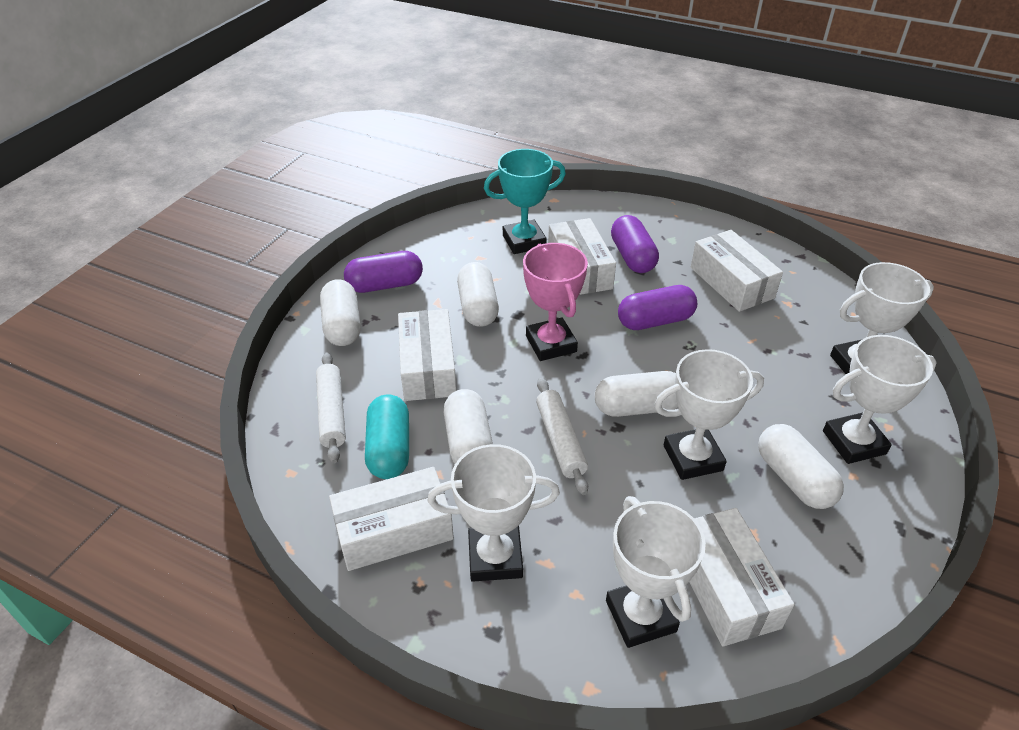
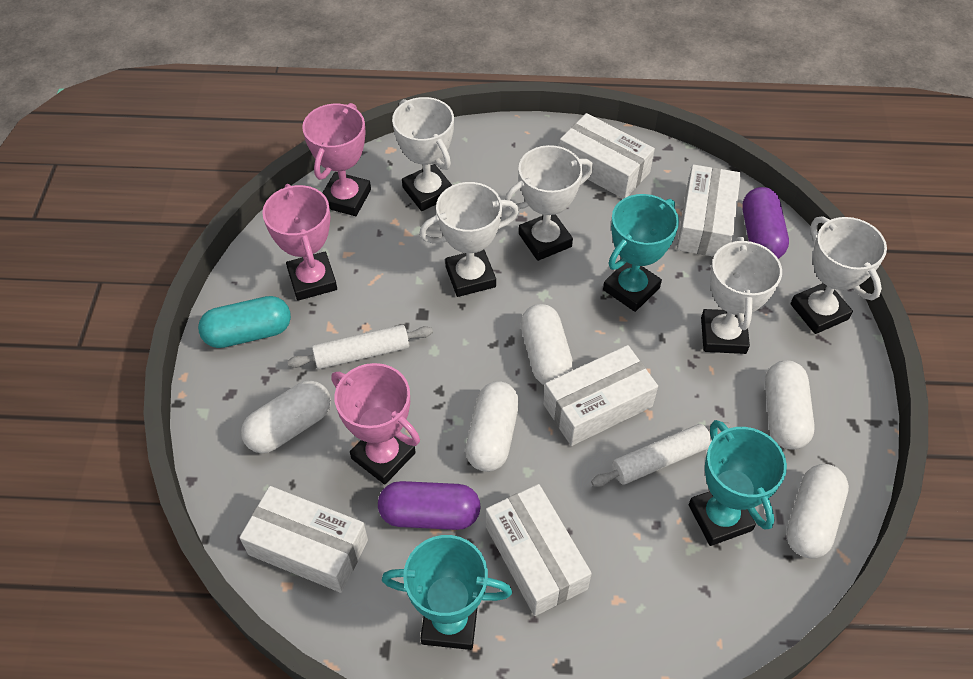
pink trophy: [523,243,588,361] = 1 -> [262,184,337,301] [302,103,371,216] [331,363,420,485] = 3
purple capsule: [344,251,423,293] [611,215,659,273] [618,285,697,330] = 3 -> [378,481,481,530] [742,187,789,259] = 2
turquoise trophy: [484,149,566,254] = 1 -> [382,535,512,650] [603,194,679,312] [689,420,787,546] = 3

